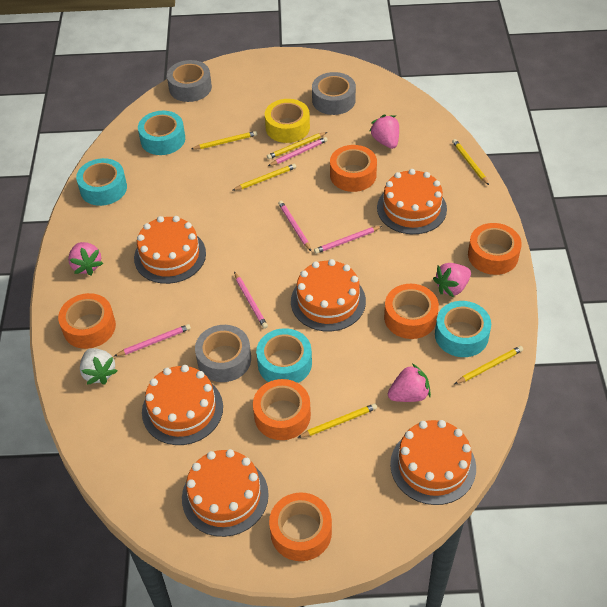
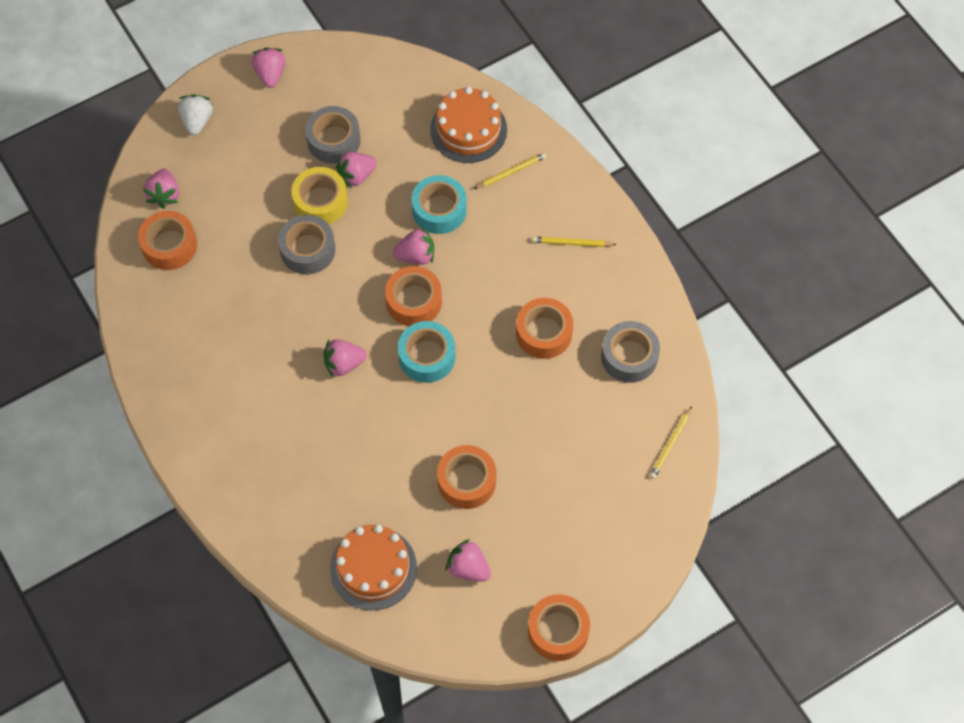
orange cake: [134,216,206,284] [142,365,223,445] [182,449,269,537] [291,259,366,331] [377,169,447,234] [390,420,476,505] = 6 -> [330,525,417,610] [430,87,507,163] = 2
orange tape: [58,293,116,349] [253,379,311,440] [269,492,332,561] [330,145,377,192] [384,284,439,339] [468,223,522,275] = 6 -> [138,211,197,270] [385,266,442,326] [437,445,496,509] [516,298,573,359] [528,594,590,661] = 5
pink pencil: [114,324,191,356] [234,272,268,329] [268,137,328,166] [278,201,311,251] [314,226,382,254] = 5 -> none = 0
pink strawberry: [68,242,103,275] [369,115,399,149] [388,363,431,402] [433,263,471,297] = 4 -> [143,169,179,209] [251,48,286,88] [324,339,367,377] [336,152,377,189] [393,228,434,265] [446,539,491,581] = 6
turquoise tape: [76,158,127,206] [138,111,185,155] [256,328,312,383] [435,301,491,357] = 4 -> [398,321,456,383] [411,175,467,234] = 2
yellow pencil: [191,131,257,149] [232,164,296,191] [267,132,327,159] [297,403,377,438] [452,139,489,185] [455,346,523,384] = 6 -> [474,153,546,189] [532,237,616,247] [650,406,692,479] = 3

